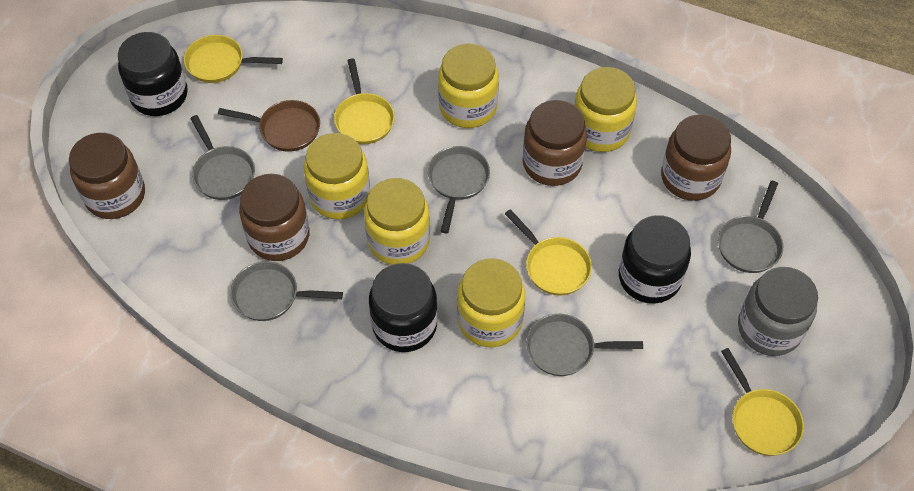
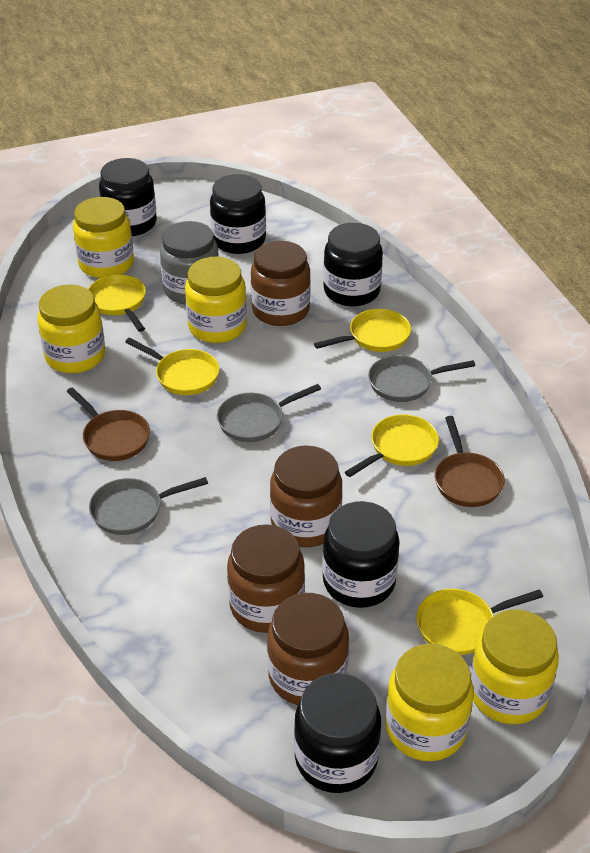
black jar: [118,32,188,116] [369,263,438,352] [619,215,691,304] = 3 -> [99,158,157,236] [210,174,266,254] [294,673,381,793] [322,501,400,608] [323,223,383,306] = 5
brown pan: [218,100,320,152] = 1 -> [66,387,150,461] [435,416,505,507] = 2
grey pan: [190,115,255,200] [230,261,343,321] [428,146,490,233] [526,314,643,376] [718,181,783,273] = 5 -> [89,477,208,535] [217,384,321,442] [368,355,475,402] = 3
yellow pan: [184,35,283,83] [334,58,395,144] [505,209,592,296] [721,348,804,456] = 4 -> [88,275,146,332] [125,337,220,395] [314,309,411,352] [345,414,439,477] [417,589,543,655] = 5

